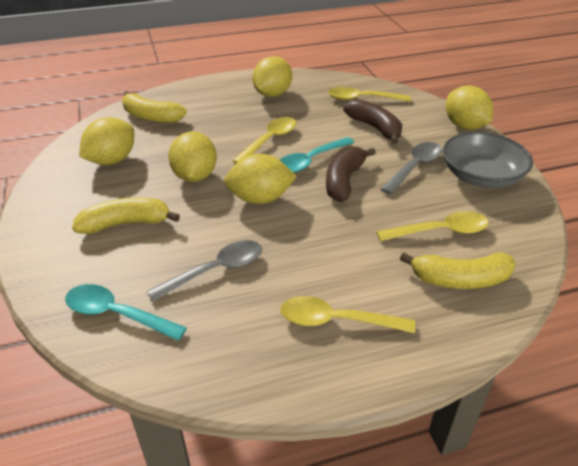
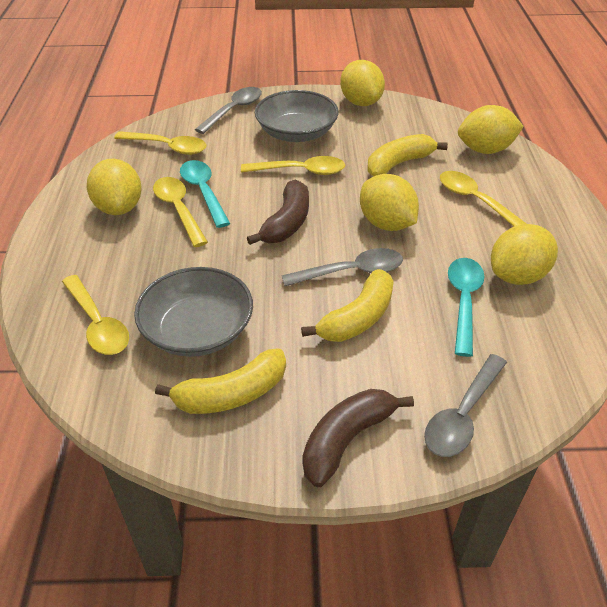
grey bowl: [443,132,533,188] = 1 -> [134,267,253,357] [255,90,339,142] = 2
grey spoon: [147,240,262,301] [381,142,442,195] = 2 -> [195,87,262,134] [282,248,403,286] [424,354,507,457] = 3
yellow spoon: [233,117,296,164] [280,296,415,333] [328,87,411,102] [376,211,489,241] = 4 -> [62,275,129,355] [114,131,207,155] [153,177,208,247] [241,156,345,175] [440,171,527,226] = 5

